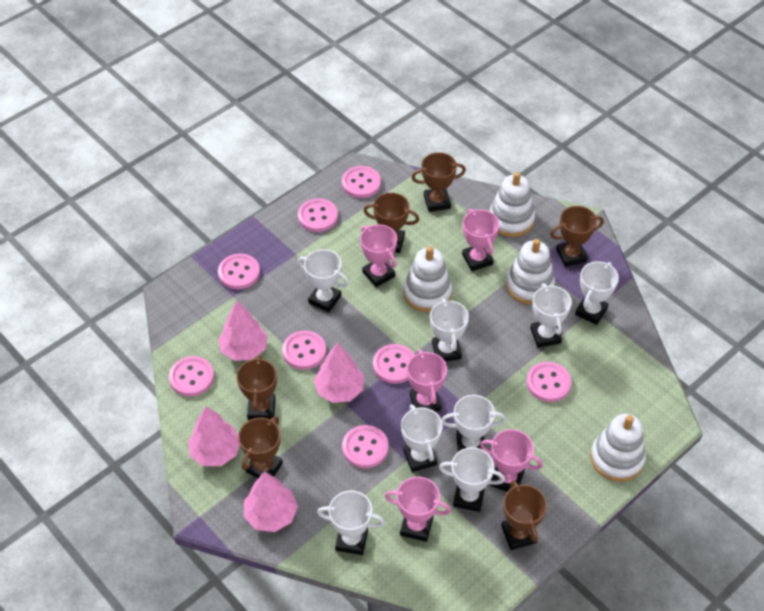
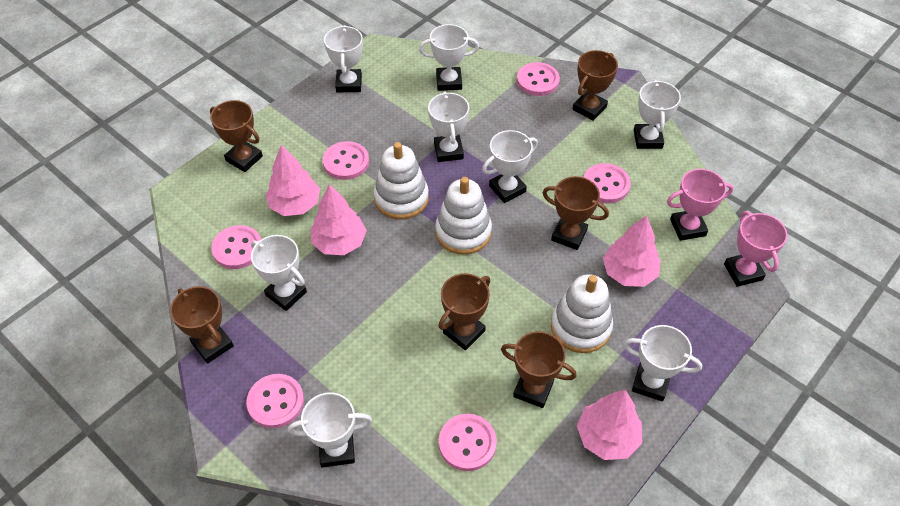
pink button: [169,356,214,396] [218,254,260,289] [282,330,326,370] [298,198,338,232] [342,166,381,198] [342,425,389,468] [373,344,415,384] [526,362,572,402] = 8 -> [211,225,261,269] [246,374,304,428] [323,141,369,180] [439,414,497,471] [517,62,560,96] [584,163,631,203] = 6
pink trophy: [360,224,397,287] [385,477,451,542] [407,349,447,412] [462,209,500,271] [480,429,543,492] = 5 -> [667,169,734,241] [724,211,788,287] = 2
white stacking toy: [403,246,452,312] [489,172,535,237] [506,239,555,305] [590,414,646,482] = 4 -> [373,142,429,220] [435,177,492,255] [551,274,613,353] = 3

